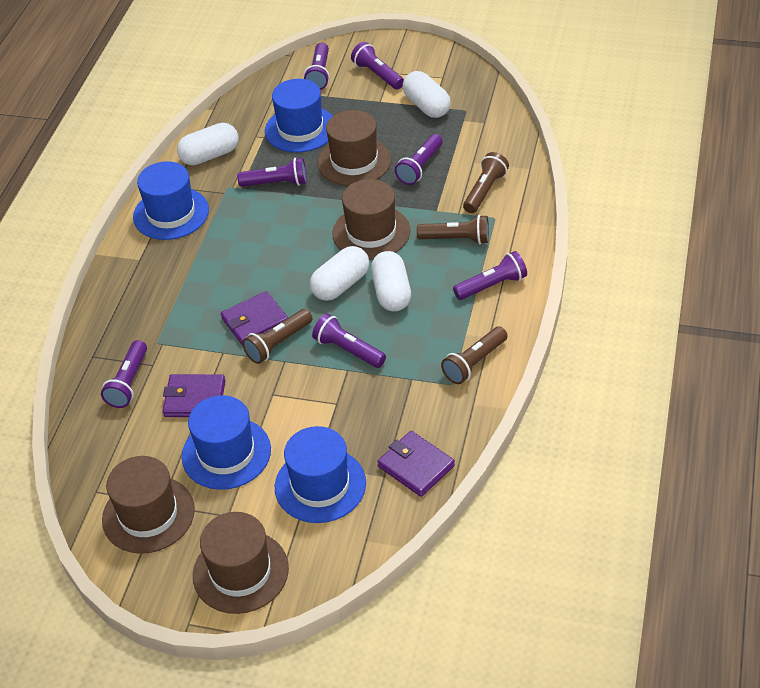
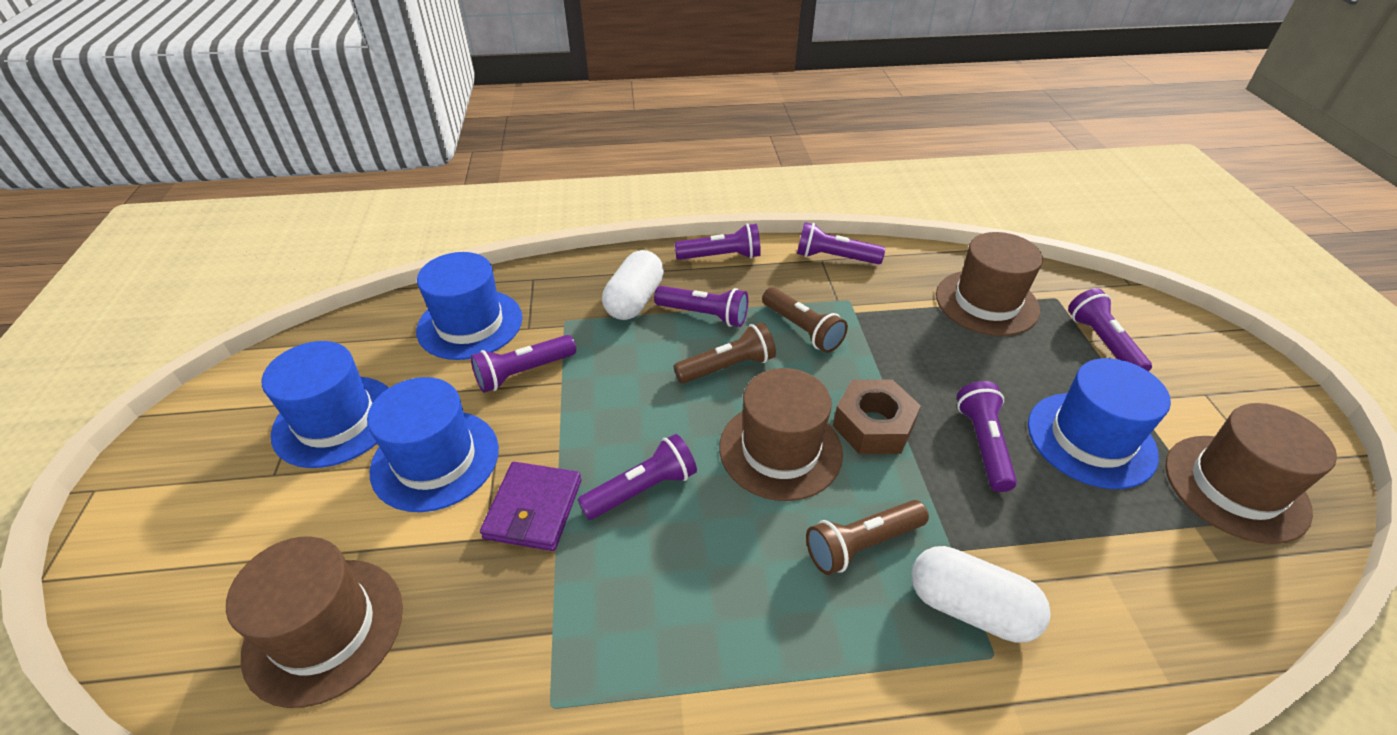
brown flashlight: [242,309,313,364] [417,215,489,244] [441,326,508,384] [463,152,509,213] = 4 -> [673,322,776,384] [762,287,848,353] [806,500,929,575] = 3
brown nut: none = 0 -> [833,379,921,454] = 1
purple wallet: [163,374,226,417] [221,291,288,346] [377,431,455,497] = 3 -> [480,462,581,551] = 1
white capsule: [177,123,238,165] [310,246,369,301] [371,251,411,311] [403,71,451,118] = 4 -> [602,250,664,320] [911,546,1051,643] = 2

